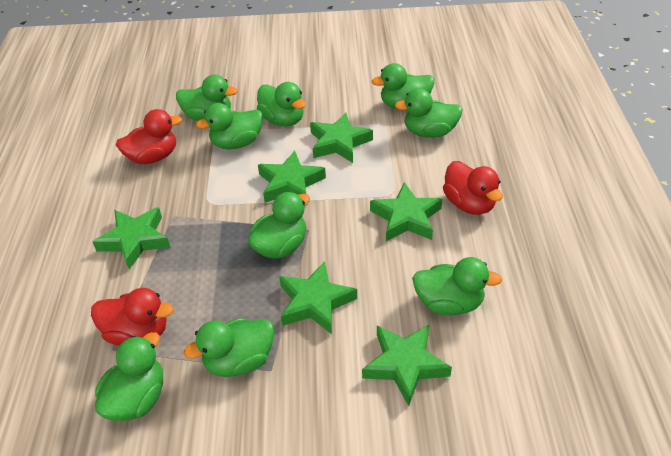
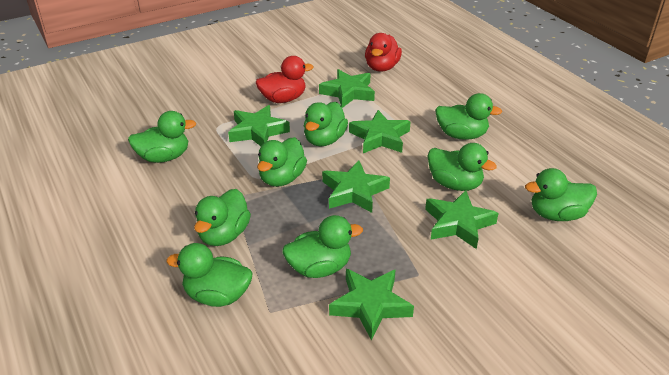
red duck: [91,288,173,346] [116,109,182,164] [443,161,503,215] = 3 -> [256,56,313,103] [365,33,402,72] = 2

